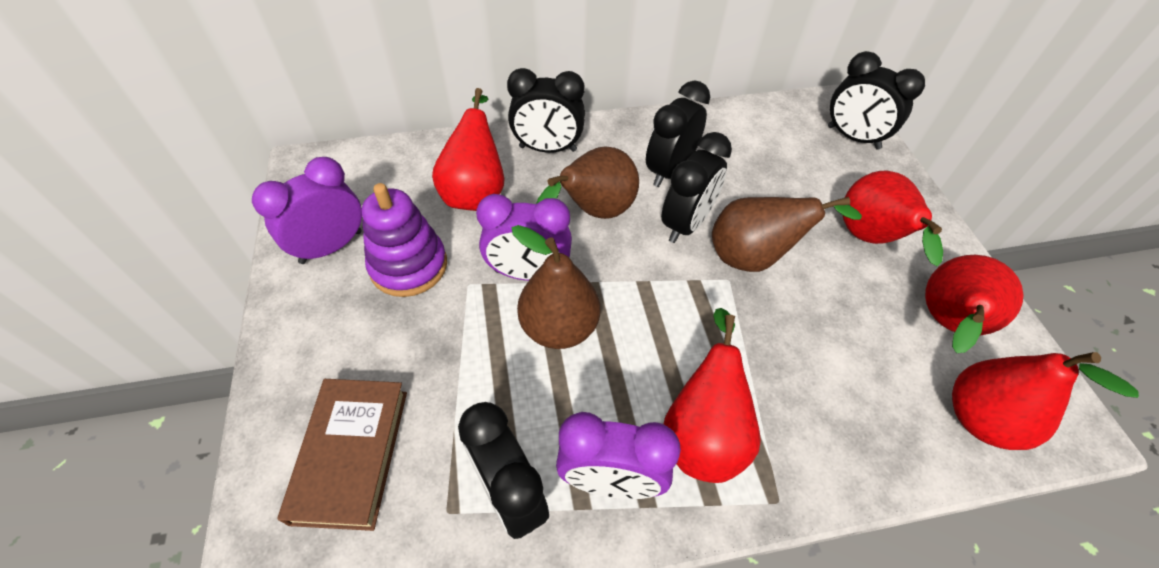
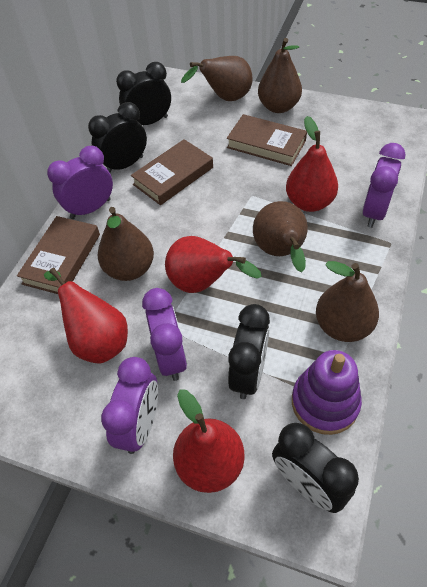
black clock: [458,402,549,539] [507,68,585,153] [646,80,710,187] [661,132,732,243] [828,51,925,150] = 5 -> [88,102,147,173] [116,62,171,125] [228,304,270,399] [272,423,359,513] = 4
brown book: [277,379,407,531] = 1 -> [17,216,100,294] [131,139,213,205] [227,114,307,166] = 3
brown pear: [512,225,600,349] [536,147,639,219] [712,197,862,272] = 3 -> [98,207,154,281] [181,56,253,101] [253,201,308,272] [258,38,302,113] [316,261,379,342] = 5
purple clock: [252,157,362,264] [476,194,572,281] [556,412,681,499] = 3 -> [47,146,113,219] [101,357,158,454] [142,288,187,381] [362,143,405,228] = 4
red pear: [432,88,504,211] [664,308,761,483] [843,171,943,266] [925,255,1024,353] [952,352,1139,450] = 5 -> [44,268,128,364] [165,236,262,293] [173,389,244,493] [286,116,338,212] = 4

